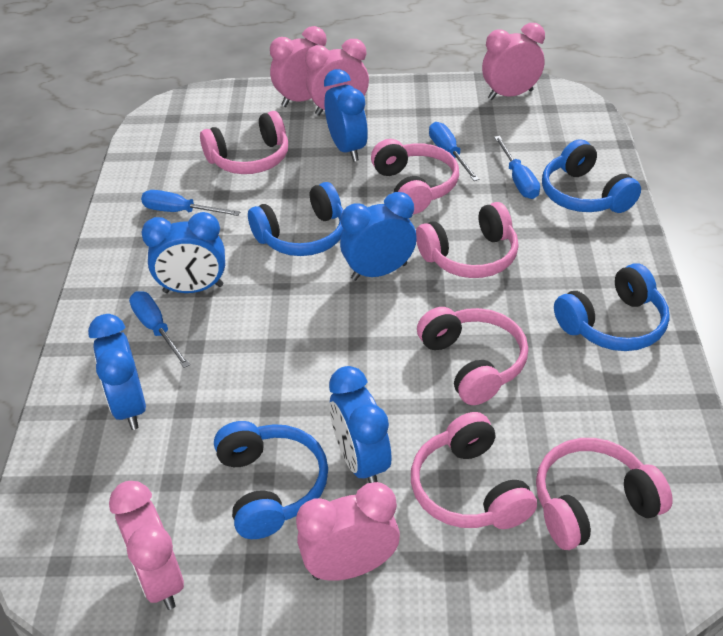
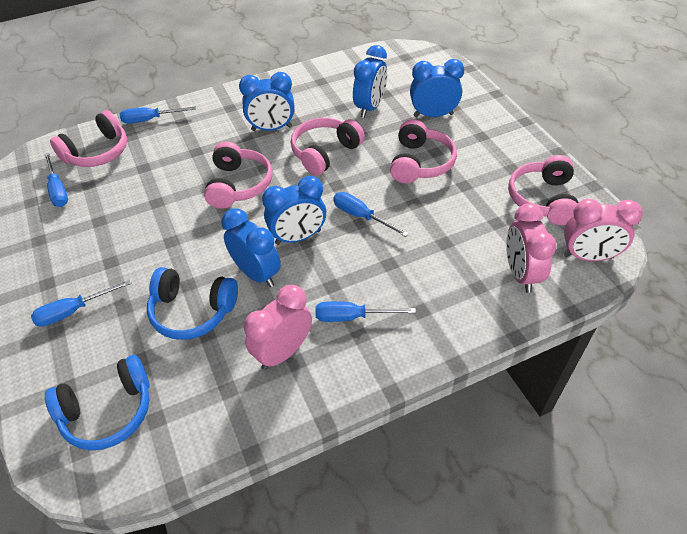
blue headphones: [214,421,328,539] [248,182,343,256] [542,139,641,213] [554,263,670,351] = 4 -> [45,355,149,451] [147,267,238,340] = 2
blue screwdriver: [129,291,190,368] [141,190,240,216] [429,122,479,181] [494,136,540,199] = 4 -> [31,279,131,327] [44,153,68,207] [120,106,196,123] [315,301,416,322] [333,192,409,237] = 5
pink clock: [109,481,184,610] [270,26,327,107] [296,482,400,581] [305,39,369,116] [482,23,545,100] = 5 -> [244,285,312,370] [506,203,557,293] [563,199,643,261] = 3
pink headphones: [200,111,288,174] [371,139,459,214] [411,412,537,529] [416,202,519,278] [417,307,528,405] [536,438,673,550] = 6 -> [50,110,127,167] [204,142,272,209] [291,118,365,176] [390,119,457,183] [508,155,578,225] = 5

